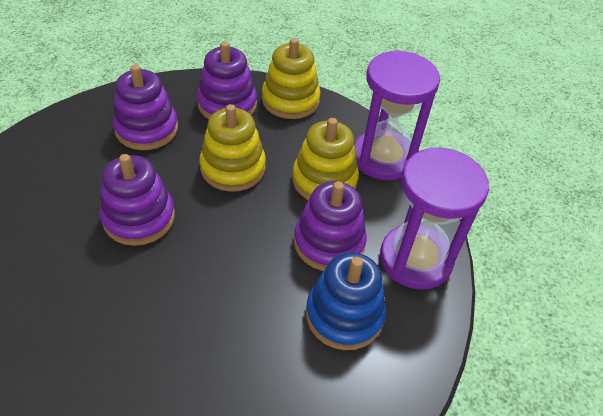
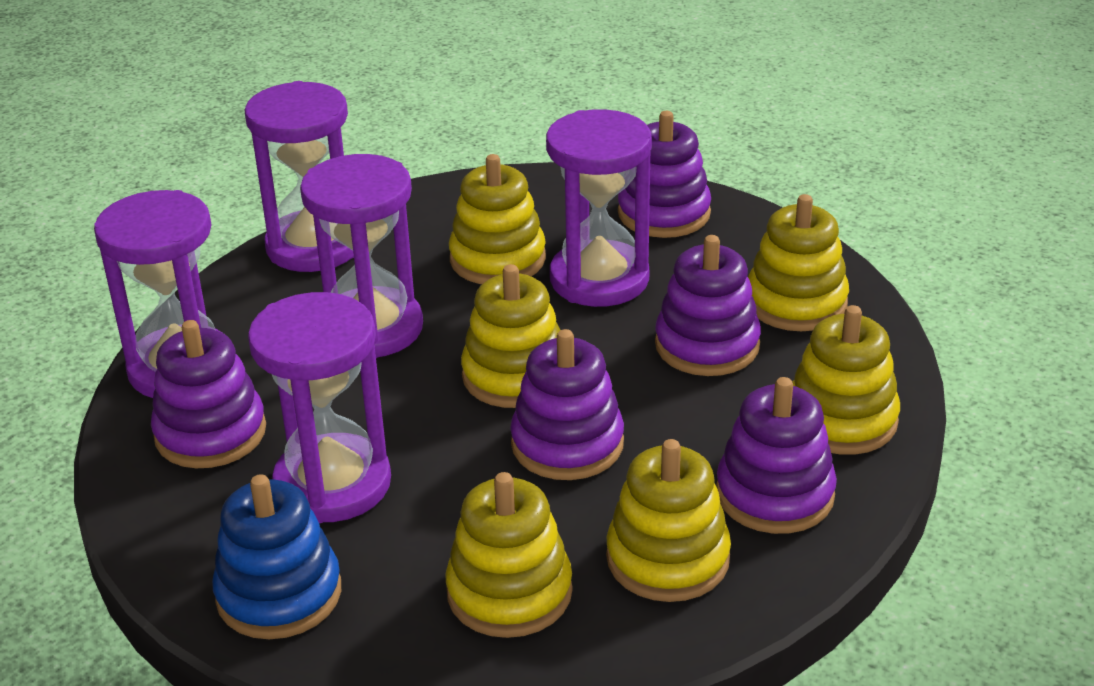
purple hourglass: [354,50,440,180] [380,147,489,290] = 2 -> [94,190,224,398] [245,81,354,272] [248,292,391,523] [300,154,423,358] [546,109,652,307] = 5
purple stacking toy: [100,154,175,246] [113,65,178,150] [197,41,257,119] [294,181,367,271] = 4 -> [151,320,266,468] [510,329,624,480] [618,111,711,238] [655,235,761,376] [716,377,837,534] = 5
yellow stacking toy: [200,104,266,192] [262,38,320,119] [292,118,359,200] = 3 -> [445,472,573,638] [449,154,546,284] [461,264,560,408] [606,439,731,602] [748,194,849,331] [792,305,900,455] = 6

